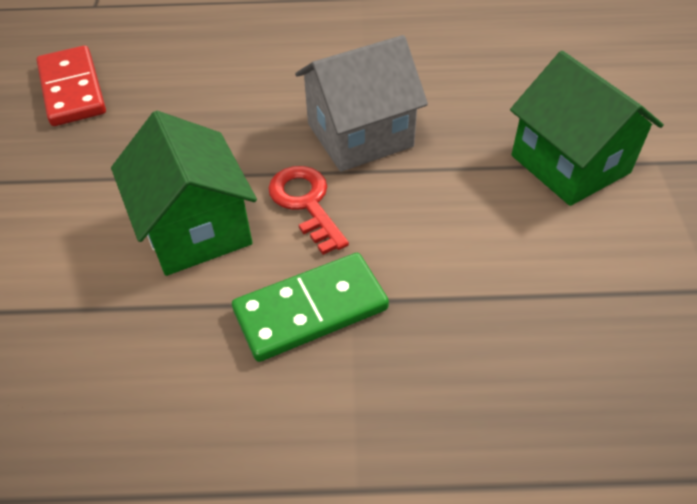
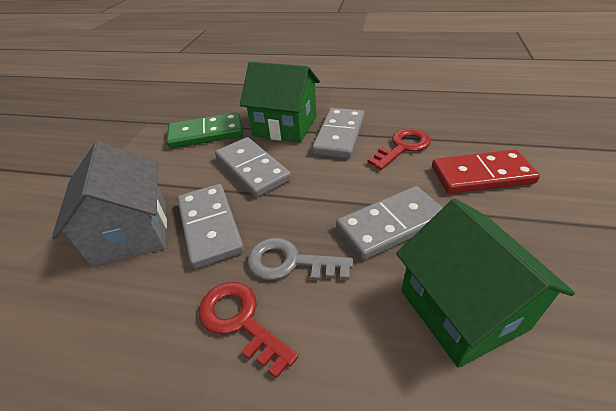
grey domino: none = 0 -> [177,184,244,269] [215,137,291,197] [312,108,365,159] [336,186,443,260] = 4
grey key: none = 0 -> [247,238,353,280] = 1
red key: [268,166,349,255] = 1 -> [199,282,298,379] [367,129,431,170] = 2

